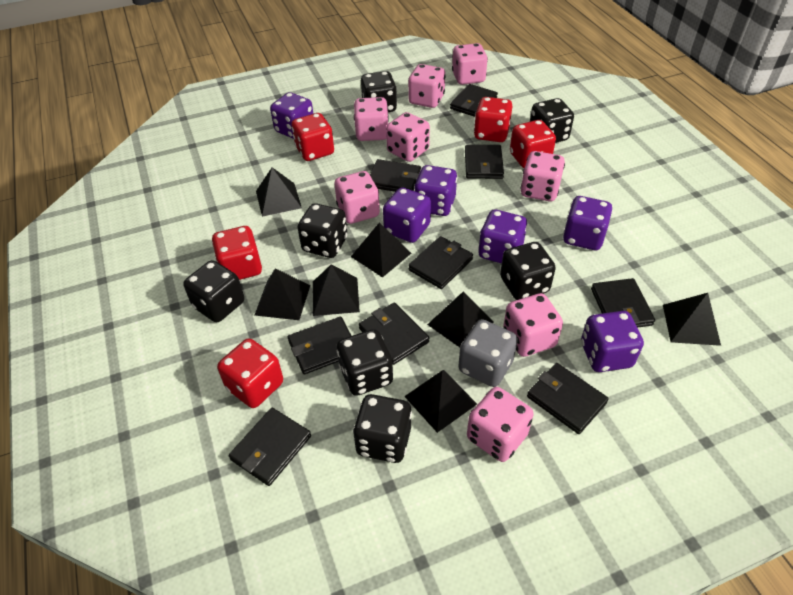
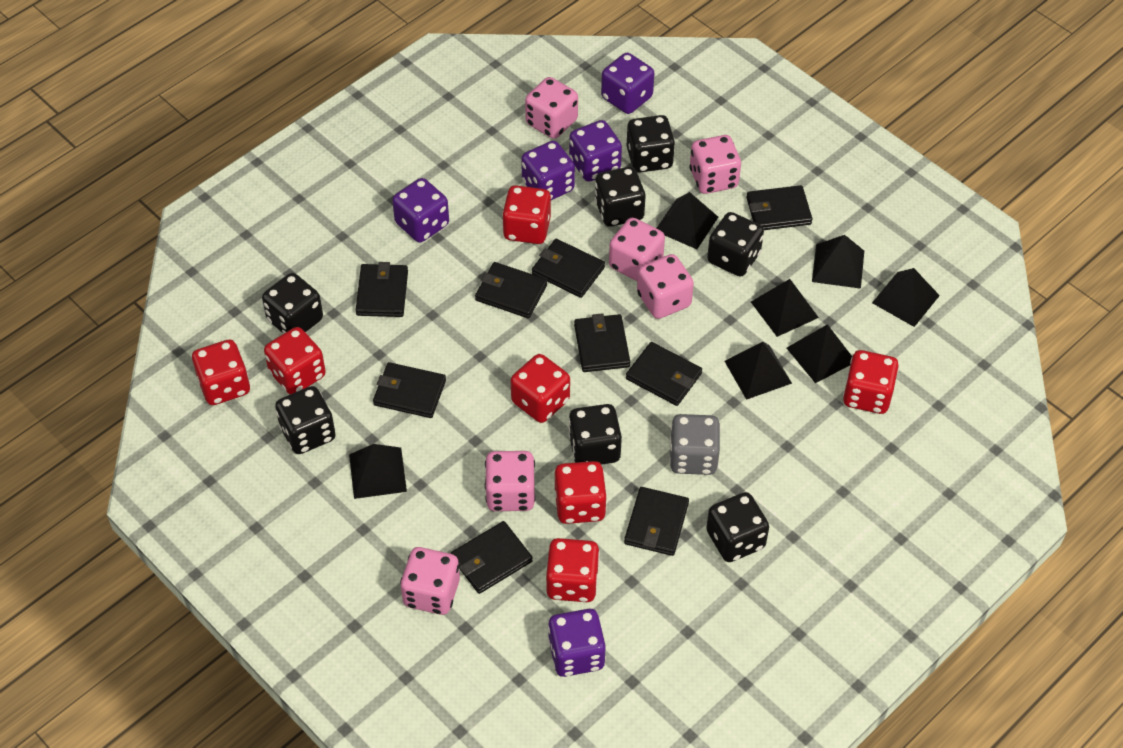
pink dice: [335,171,380,224] [354,97,389,141] [386,112,430,162] [408,64,446,108] [452,43,488,85] [467,387,534,462] [503,293,563,357] [520,151,565,201] = 8 -> [400,547,460,615] [485,451,536,511] [525,77,578,139] [609,217,665,281] [637,254,694,319] [690,135,741,194] = 6
purple dice: [270,92,313,139] [383,187,431,243] [414,165,457,216] [478,209,527,264] [563,196,612,250] [581,311,644,372] = 6 -> [392,178,449,242] [521,141,575,200] [548,609,606,677] [569,120,622,182] [601,53,654,114] = 5
red dice: [212,226,262,280] [217,338,283,408] [292,113,334,161] [474,97,512,142] [510,120,556,168] = 5 -> [192,340,250,405] [264,327,326,394] [502,185,551,244] [511,354,570,423] [546,538,600,602] [555,461,607,524] [843,350,899,414] = 7

